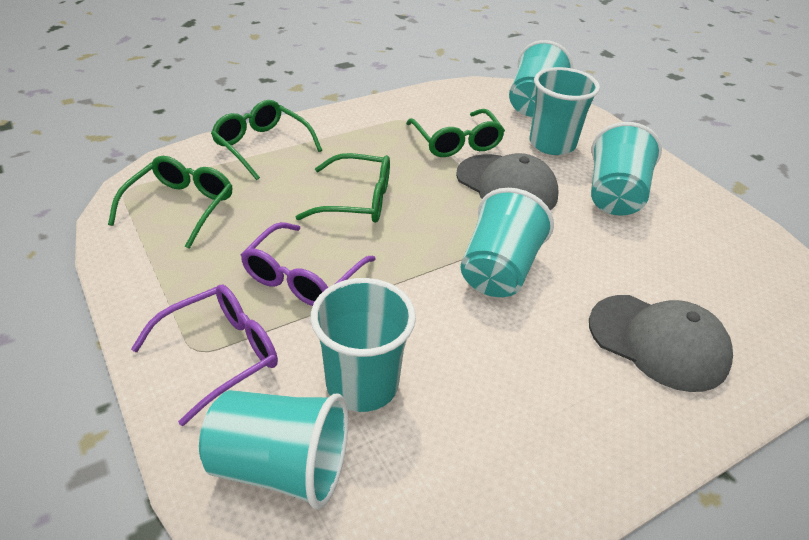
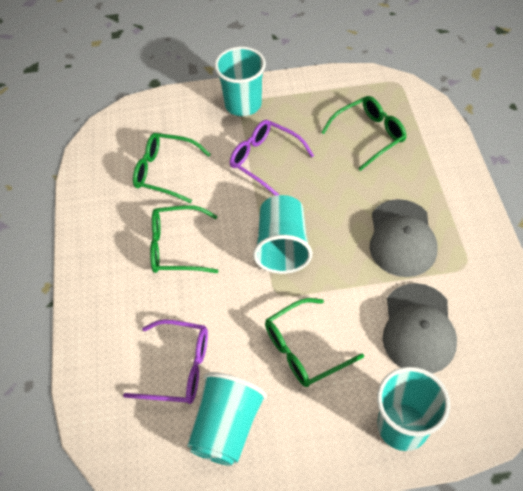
turquoise cup: [199,390,348,509] [310,278,416,412] [460,188,554,297] [509,40,573,117] [529,67,600,155] [591,122,662,216] = 6 -> [187,372,267,466] [214,46,266,116] [253,195,312,274] [377,367,450,451] = 4

